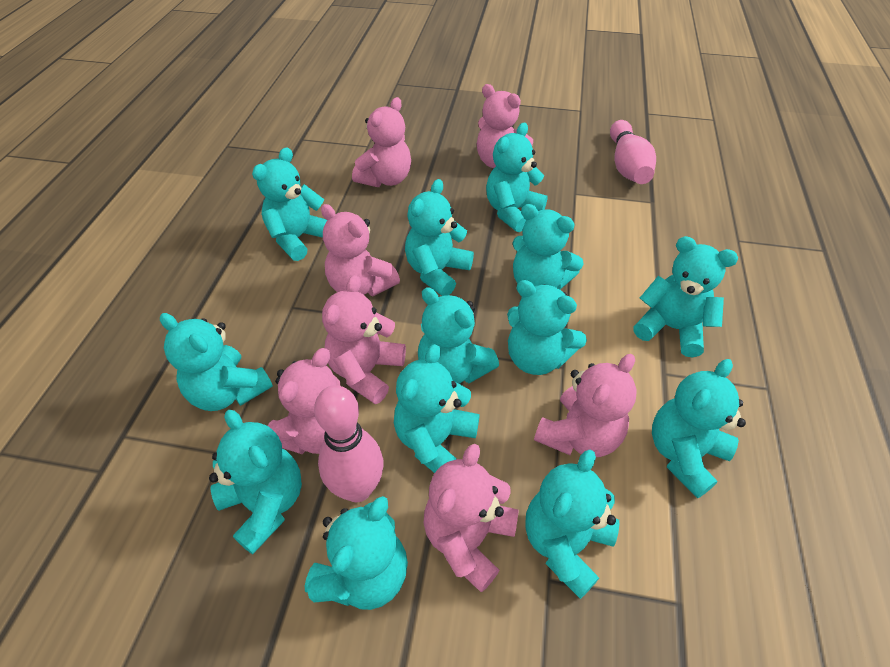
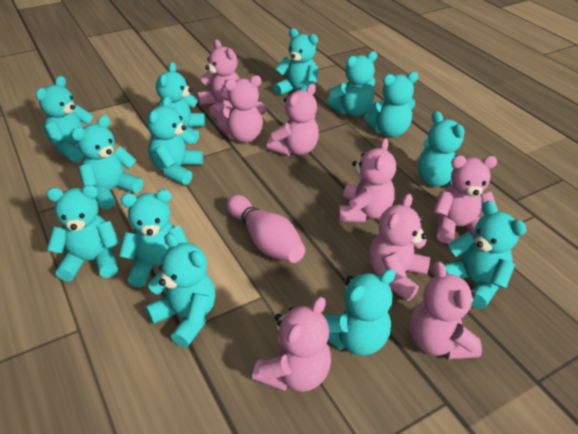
pink bowling pin: [314,385,383,502] [610,120,656,184] = 2 -> [226,195,305,263] = 1
pink teddy bear: [268,348,340,454] [321,204,400,296] [322,275,406,404] [352,97,411,187] [424,444,519,592] [477,84,533,168] [534,354,637,457] = 7 -> [197,39,240,118] [215,76,266,143] [252,297,331,392] [267,84,319,156] [339,138,396,222] [369,194,430,301] [410,262,482,360] [434,155,498,243] = 8

